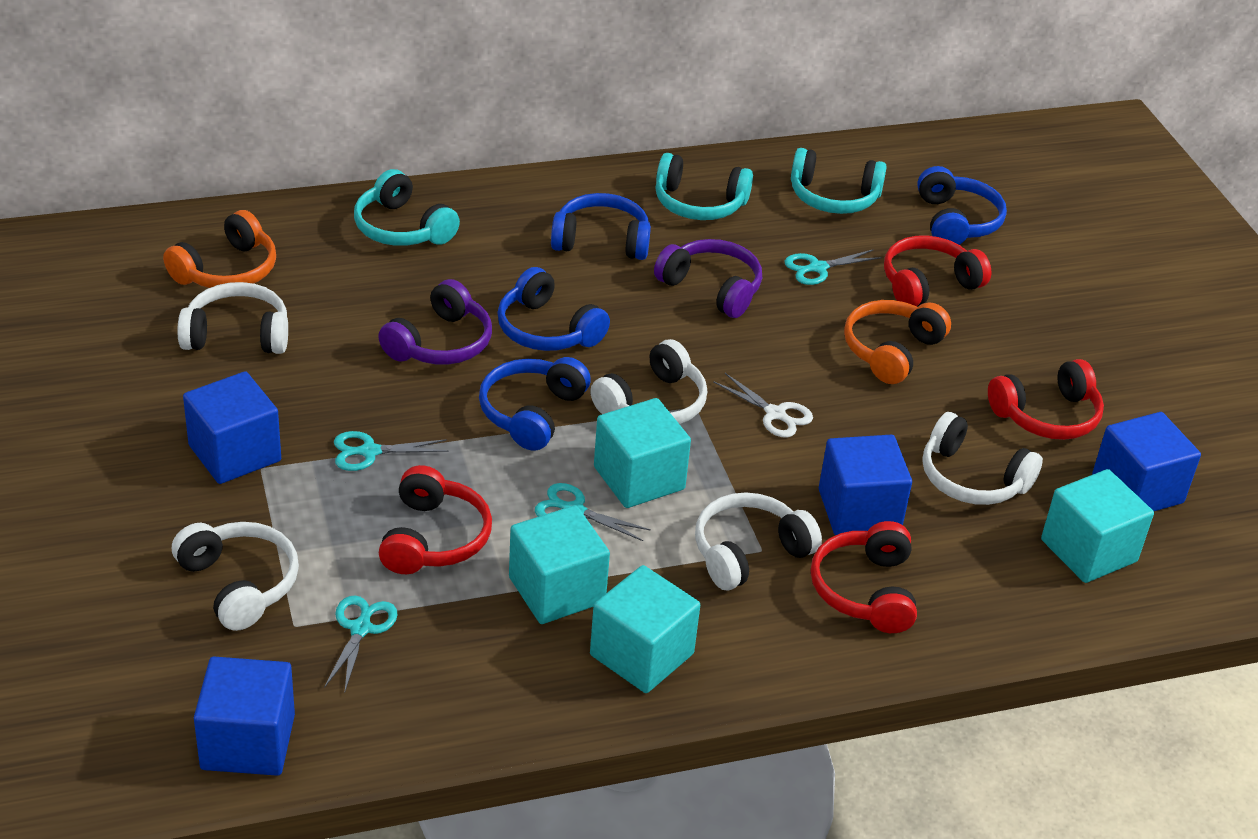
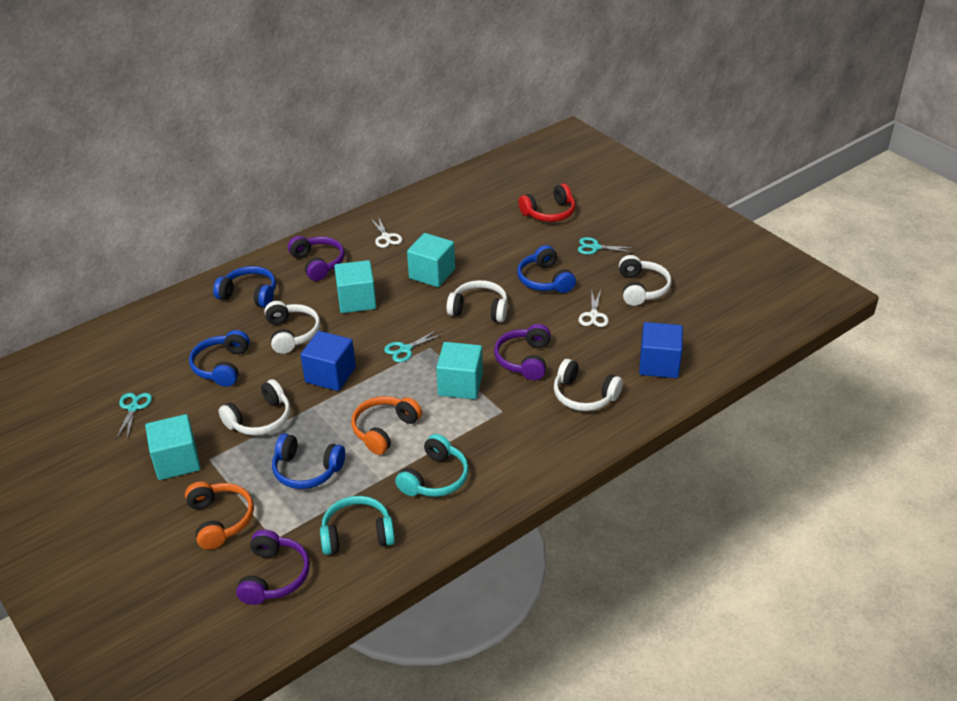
blue cube: [183,371,281,484] [194,657,295,776] [819,435,912,535] [1092,412,1201,511] = 4 -> [301,331,356,391] [639,322,683,378] = 2
purple headphones: [378,279,492,365] [654,239,762,318] = 2 -> [236,529,310,605] [288,236,345,281] [494,324,551,380] = 3
red headphones: [379,465,492,574] [811,521,917,633] [884,236,991,306] [988,359,1104,440] = 4 -> [518,183,576,222] = 1
turquoise headphones: [354,169,460,246] [655,153,753,220] [791,148,887,214] = 3 -> [320,496,395,555] [395,434,469,497] = 2
turquoise scissors: [324,596,398,691] [334,431,448,471] [535,483,651,541] [785,249,882,285] = 4 -> [116,393,152,439] [384,329,443,362] [578,237,634,255] = 3
white scissors: [713,373,813,438] = 1 -> [370,216,402,248] [579,289,609,327] = 2

